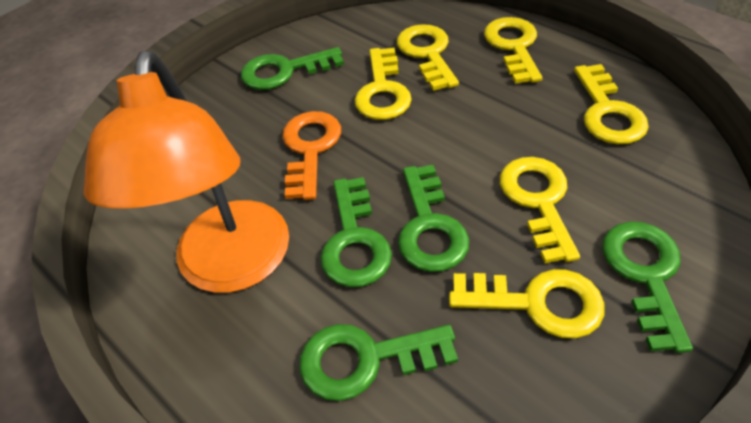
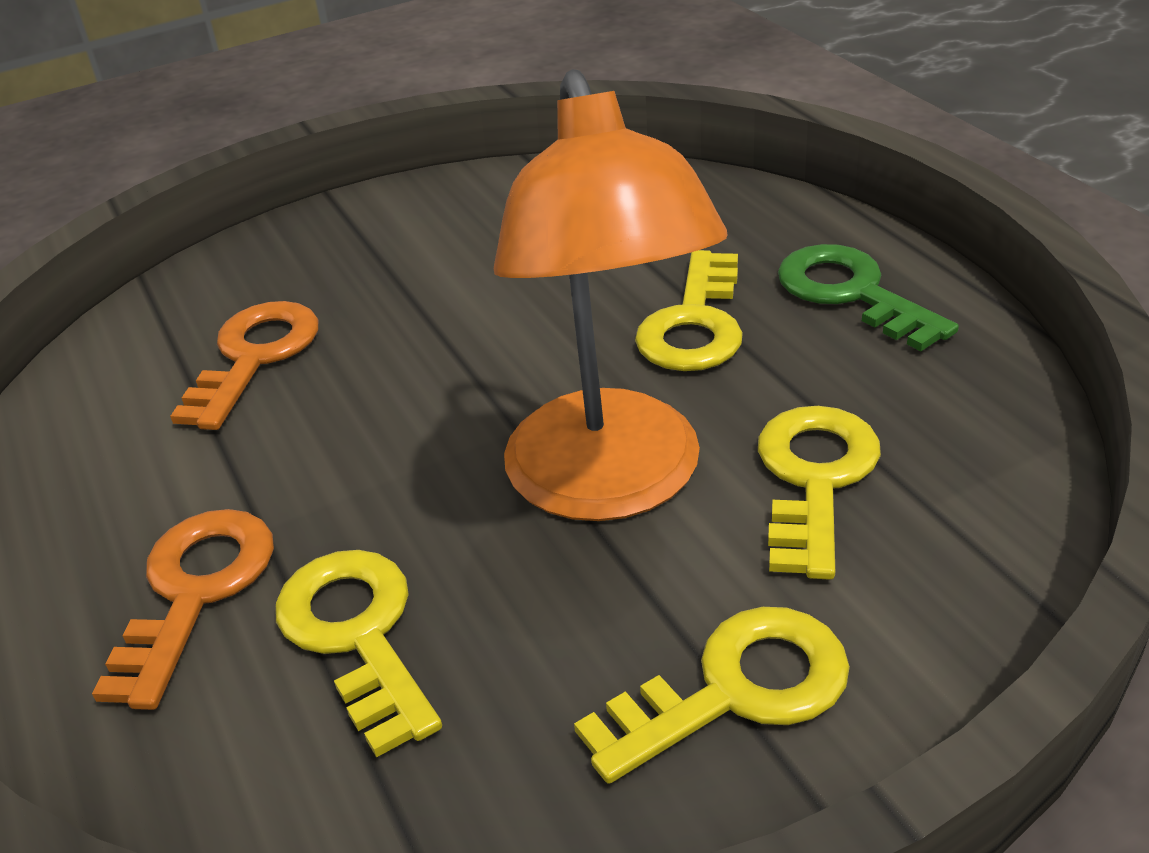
green key: [241,47,344,90] [299,324,458,401] [320,177,392,287] [398,165,469,272] [602,222,693,353] = 5 -> [778,244,959,351] = 1
orange key: [282,111,341,200] = 1 -> [92,509,274,710] [170,301,318,430] = 2
yellow key: [355,48,412,120] [397,24,459,91] [449,269,605,338] [484,17,542,84] [500,157,580,263] [574,64,649,144] = 6 -> [275,550,442,757] [574,607,850,784] [635,250,743,371] [758,406,881,580] = 4

